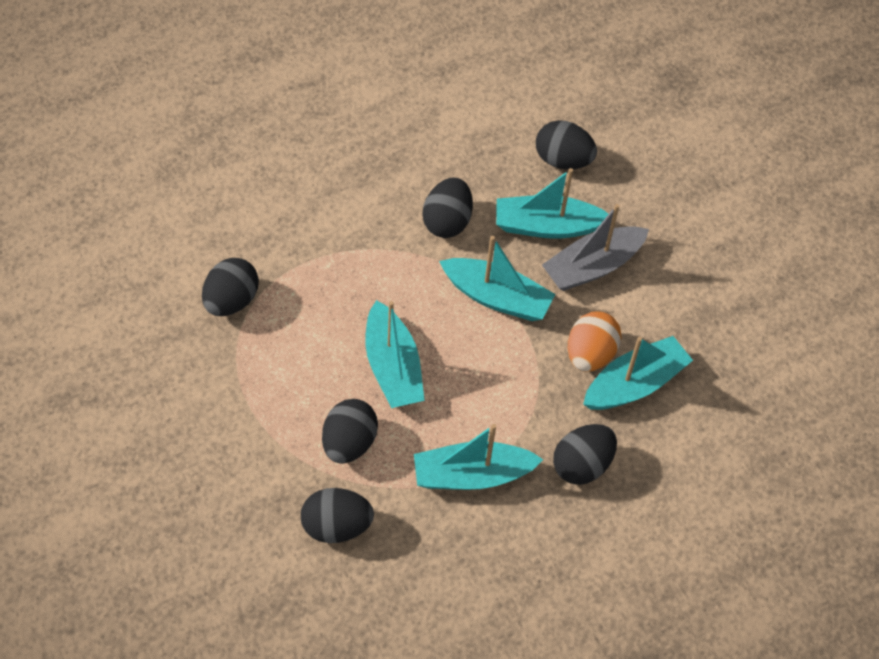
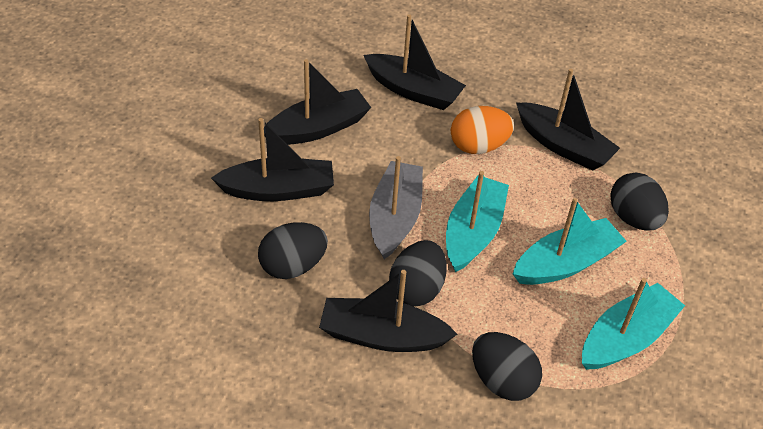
black boat: none = 0 -> [211,118,334,201] [264,59,371,145] [319,270,457,352] [363,14,466,110] [516,69,620,171] = 5
black egg: [202,258,259,316] [301,488,374,543] [322,399,378,464] [423,178,473,238] [536,120,597,170] [553,424,617,485] = 6 -> [258,222,328,279] [389,240,447,307] [472,332,542,401] [610,173,669,231] = 4
turquoise boat: [365,300,425,408] [414,424,543,490] [439,236,555,321] [496,168,608,239] [583,336,693,410] = 5 -> [446,171,509,272] [513,198,627,285] [582,278,685,370] = 3

